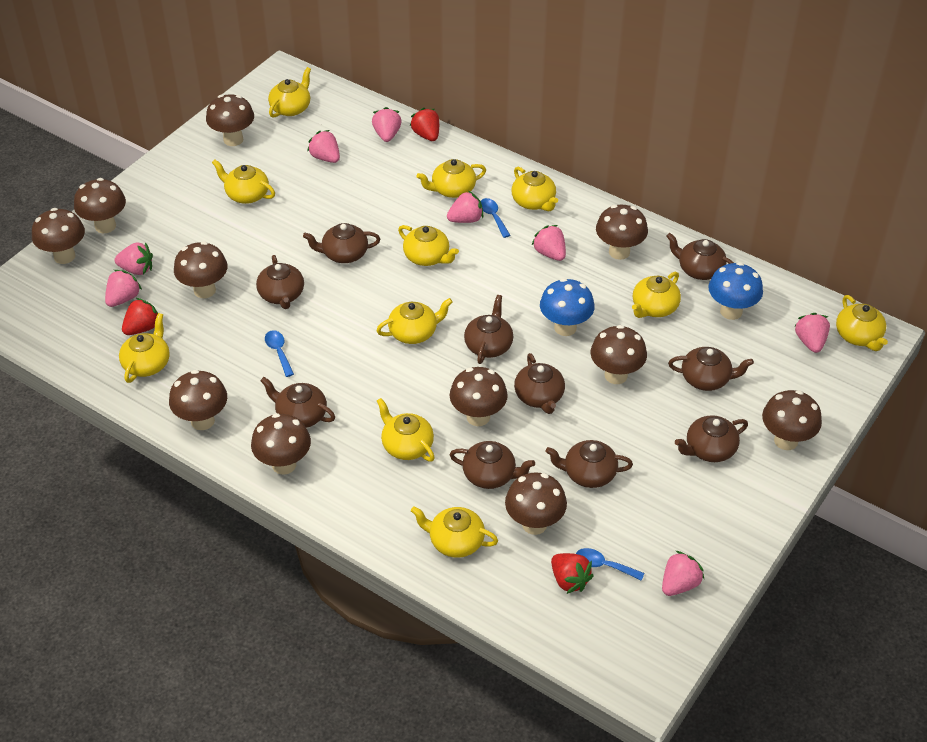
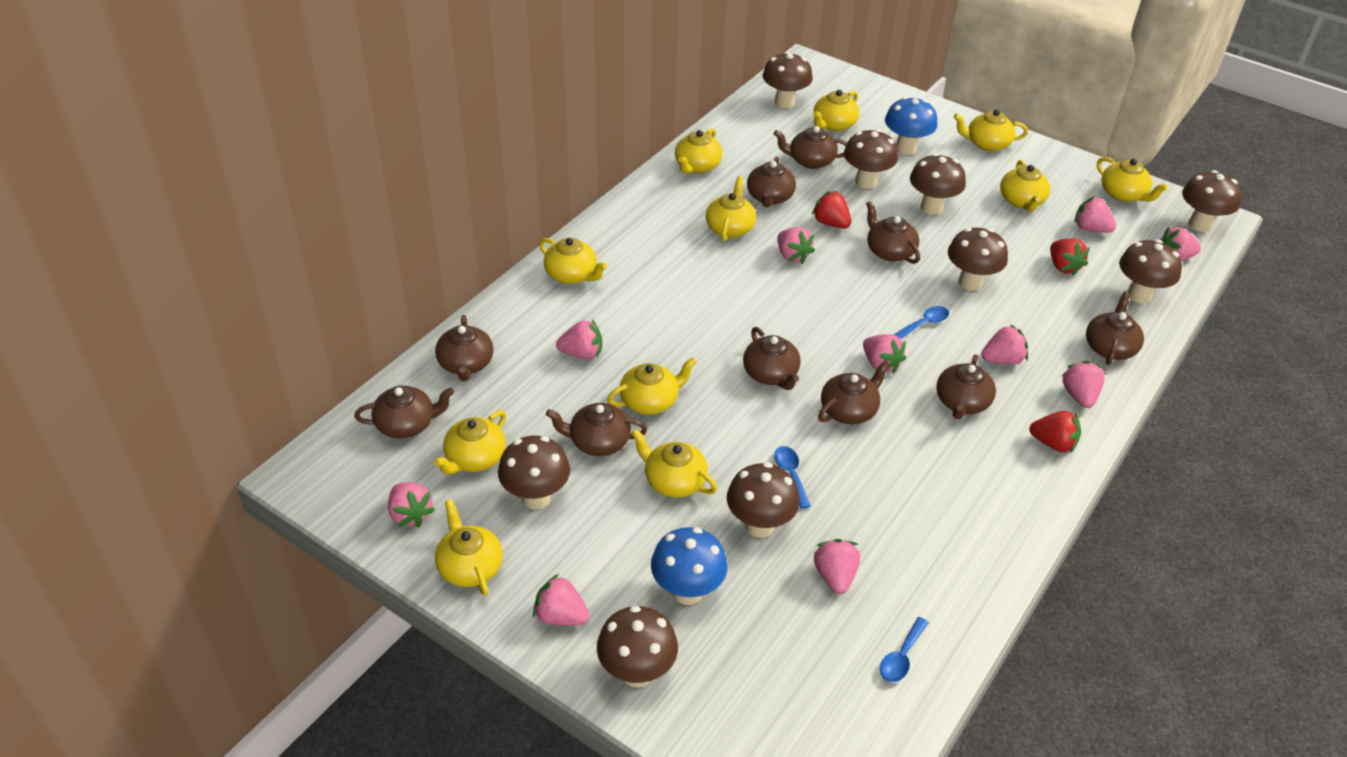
brown mushroom: [32,208,85,264] [74,178,126,233] [169,370,227,430] [174,241,227,298] [206,94,254,146] [251,413,311,475] [450,367,508,426] [505,472,567,535] [590,325,647,384] [596,205,648,260] [762,390,822,450] = 11 -> [498,436,570,509] [597,606,678,688] [727,462,800,538] [763,52,813,109] [844,129,898,189] [910,153,966,215] [948,228,1008,291] [1119,239,1182,304] [1182,170,1241,232] = 9
pink strawberry: [105,270,142,307] [115,242,153,275] [307,130,340,163] [372,107,401,142] [447,191,484,223] [532,225,566,261] [662,551,704,596] [794,313,830,353] = 8 -> [388,482,435,528] [533,574,589,625] [556,320,602,359] [777,227,815,264] [814,539,860,594] [863,334,906,374] [981,324,1028,364] [1061,361,1105,408] [1074,196,1116,233] [1159,227,1201,261] = 10

